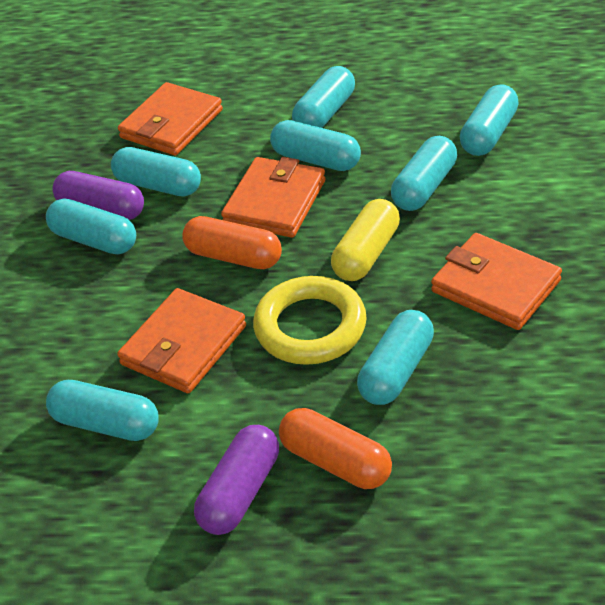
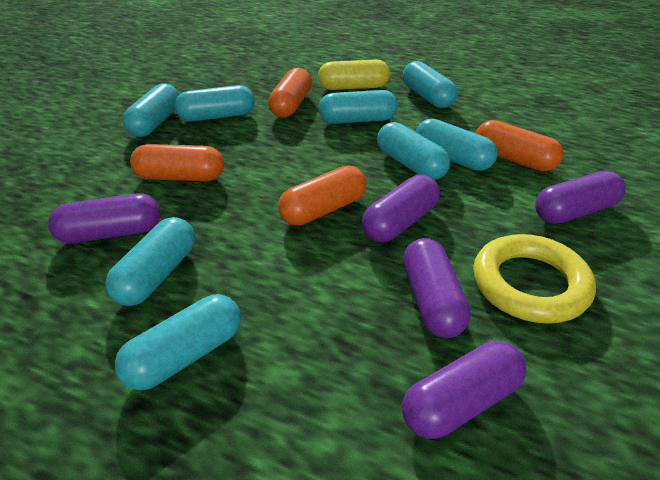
orange capsule: [182,216,282,269] [279,408,392,489] = 2 -> [130,144,224,181] [268,68,312,118] [278,166,367,226] [476,120,563,171] = 4
orange wallet: [117,288,246,393] [118,82,223,155] [221,157,326,238] [431,233,562,330] = 4 -> none = 0
purple capsule: [53,171,144,220] [194,425,279,535] = 2 -> [48,194,160,243] [362,174,440,242] [402,341,526,439] [403,238,470,338] [535,170,626,224] = 5

